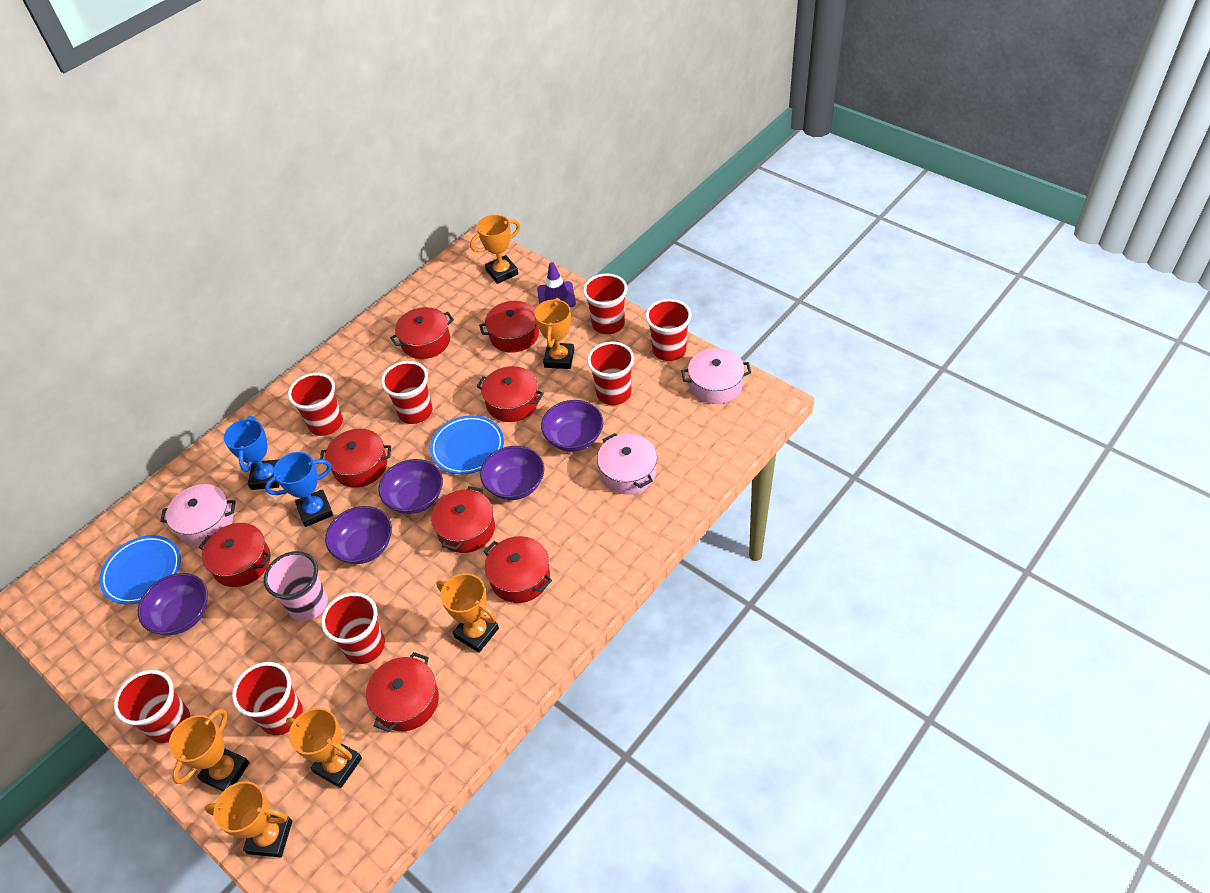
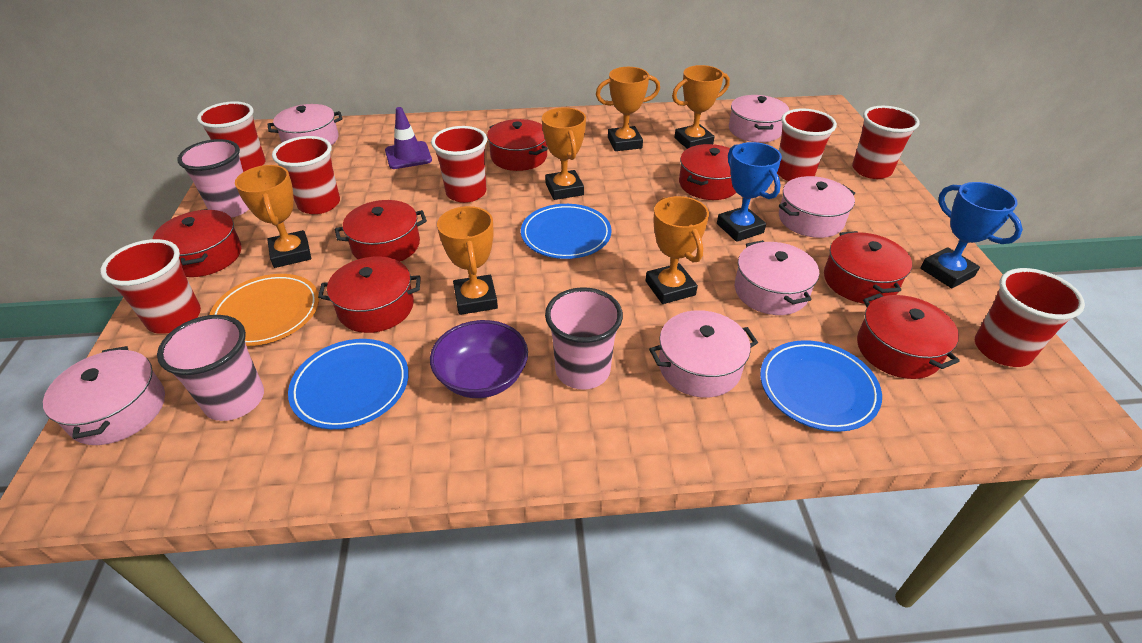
blue plate: [99,535,181,604] [430,415,504,474] = 2 -> [288,339,409,429] [521,204,612,259] [760,340,882,432] = 3
orange plate: none = 0 -> [210,274,319,346] = 1
pink cup: [264,551,328,621] = 1 -> [157,315,264,421] [177,139,249,218] [545,287,623,390] = 3
pink pot: [160,484,236,546] [597,433,657,495] [681,348,751,404] = 3 -> [43,346,165,445] [267,104,342,145] [649,310,758,398] [729,95,789,143] [735,240,819,315] [778,176,855,238] = 6
purple bowl: [138,573,208,635] [325,506,392,564] [378,459,443,514] [480,446,544,500] [541,400,603,452] = 5 -> [430,320,528,398] = 1
red cup: [114,670,190,743] [232,662,303,735] [288,373,343,436] [321,593,385,664] [381,361,433,424] [583,273,627,334] [587,342,634,405] [646,299,691,361] = 8 -> [100,239,201,334] [197,101,265,172] [272,136,340,214] [431,126,487,203] [777,108,837,181] [852,106,919,179] [975,268,1085,367] = 7
red pot: [199,523,271,587] [320,429,391,488] [366,652,439,732] [390,307,454,359] [431,486,495,553] [476,366,544,422] [479,301,539,353] [484,536,552,603] = 8 -> [153,209,242,277] [318,256,421,333] [335,200,427,261] [487,119,548,171] [679,144,736,200] [824,231,912,304] [857,293,960,379] = 7

